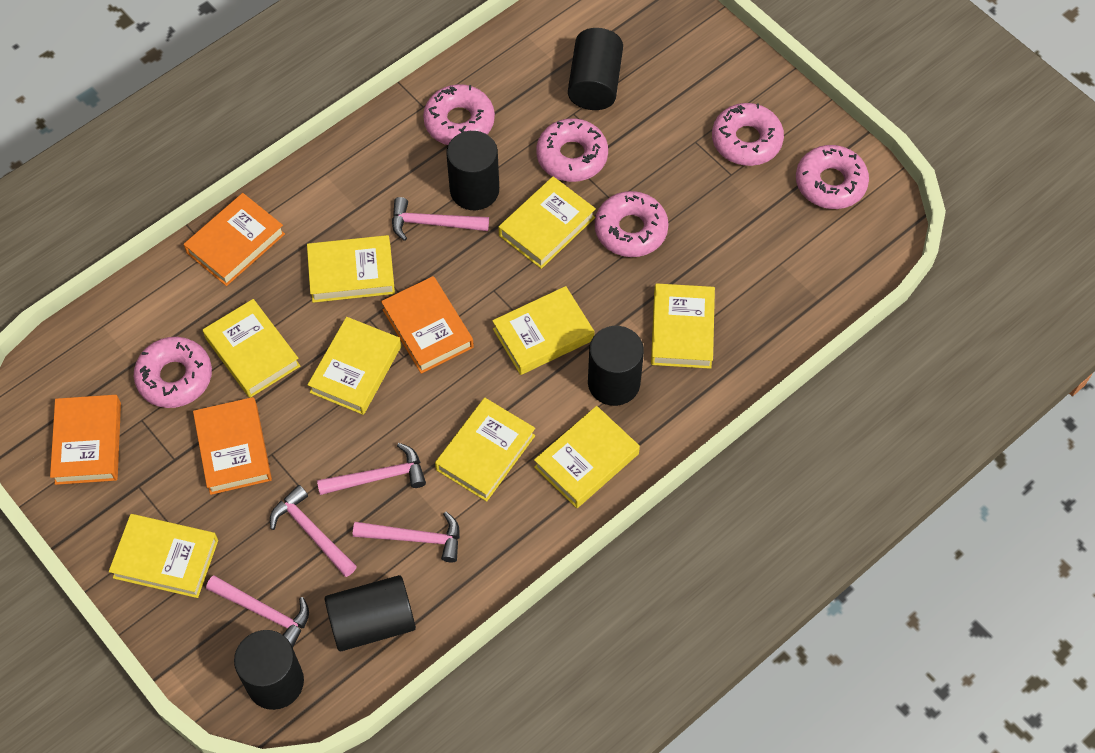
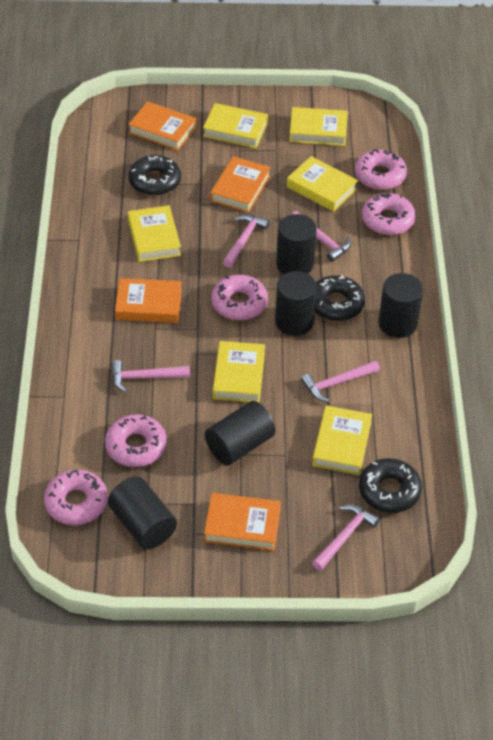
black donut: none = 0 -> [128,155,181,196] [315,275,365,321] [359,458,422,513] = 3
pink donut: [134,337,212,408] [423,84,495,145] [536,118,608,182] [595,191,669,257] [712,103,784,166] [796,145,869,209] = 6 -> [44,470,108,525] [105,414,167,467] [212,275,268,320] [355,149,407,190] [362,193,416,235] = 5
yellow book: [109,514,218,598] [203,299,300,398] [307,235,395,303] [308,317,401,415] [435,398,535,502] [492,286,595,375] [499,176,596,269] [534,406,640,508] [651,283,715,369] = 9 -> [128,205,181,262] [203,103,268,148] [213,341,265,403] [287,156,358,212] [289,107,348,146] [312,405,372,475] = 6

